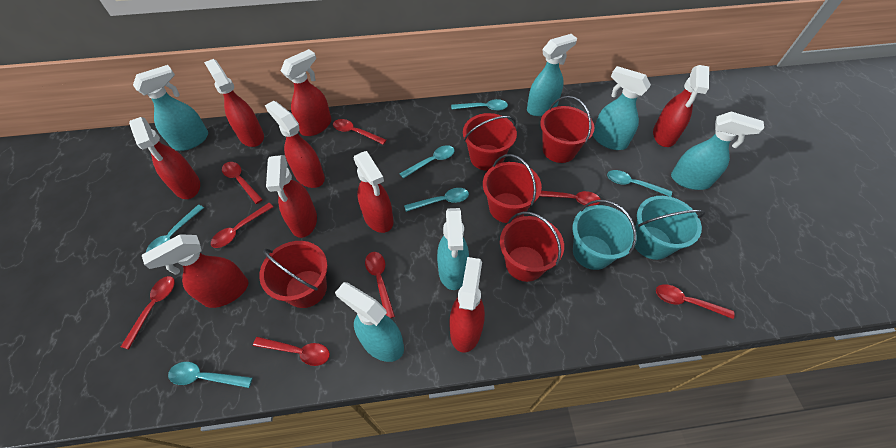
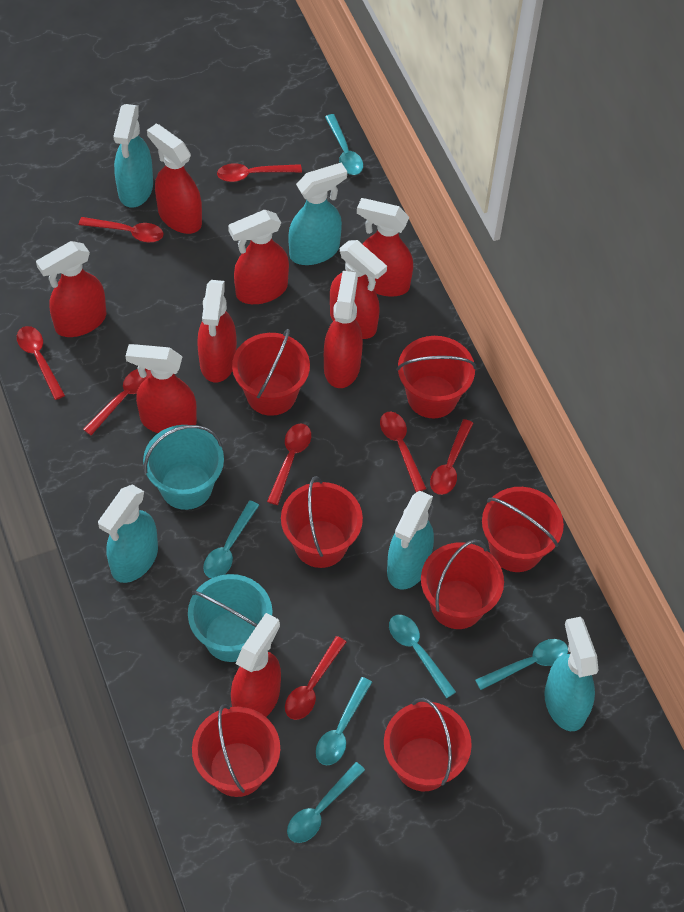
red bucket: [259,241,328,308] [463,113,517,171] [483,154,542,223] [500,212,564,282] [540,96,594,163] = 5 -> [192,704,280,797] [232,329,310,416] [281,476,363,568] [384,698,472,791] [396,336,476,418] [421,539,504,629] [482,487,564,572] = 7
turquoise spray bottle: [133,65,208,151] [335,282,404,362] [437,208,469,290] [527,34,577,116] [593,66,651,150] [671,111,764,190] = 6 -> [98,485,158,583] [113,104,153,208] [289,163,347,265] [387,491,434,589] [544,617,599,731] = 5

